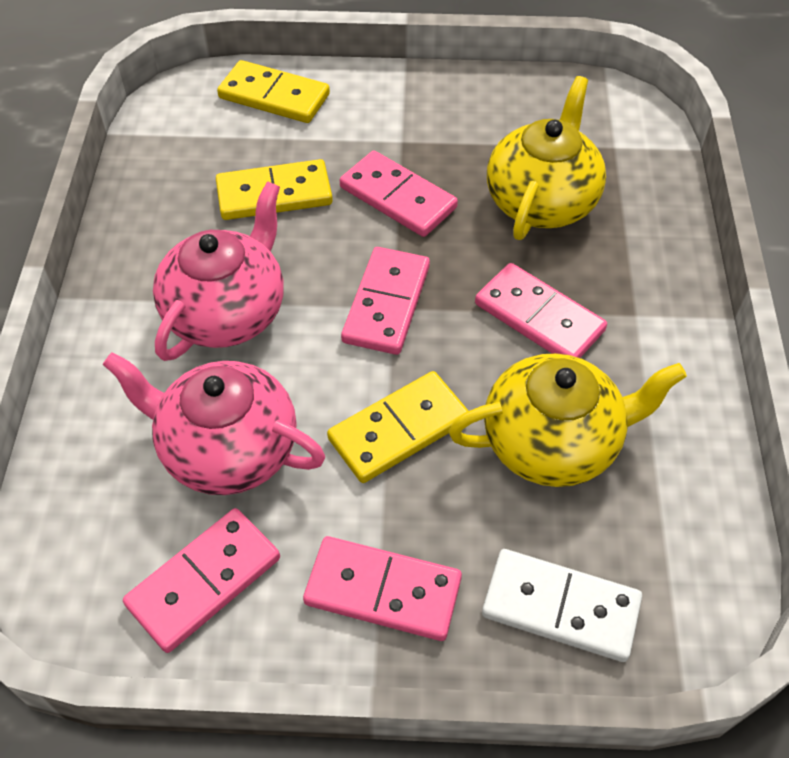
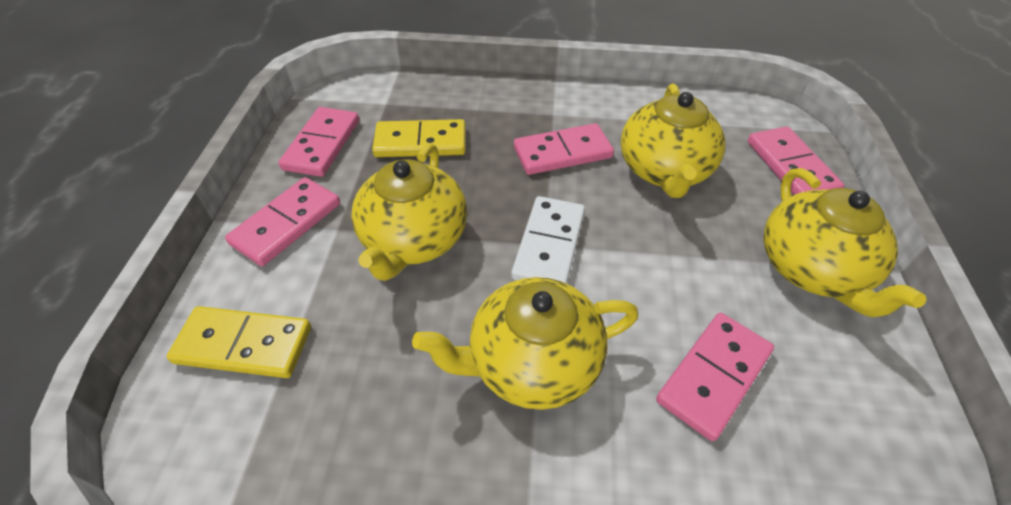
pink teapot: [102,352,325,495] [153,181,284,361] = 2 -> none = 0
yellow domino: [216,159,333,220] [217,60,330,123] [327,371,469,483] = 3 -> [167,306,311,378] [372,119,466,157] = 2
yellow teapot: [449,353,687,487] [487,76,606,240] = 2 -> [351,143,467,281] [412,277,638,410] [621,84,725,198] [763,168,927,318] = 4

